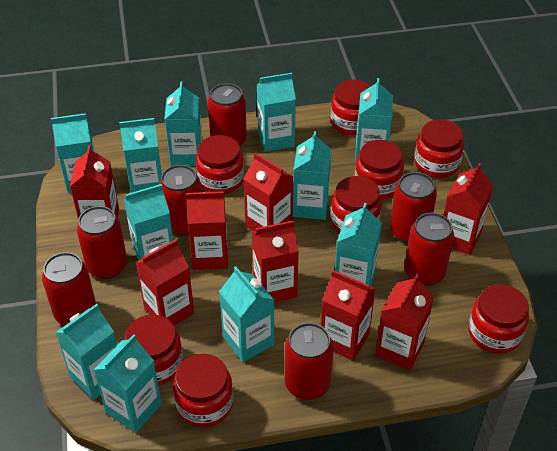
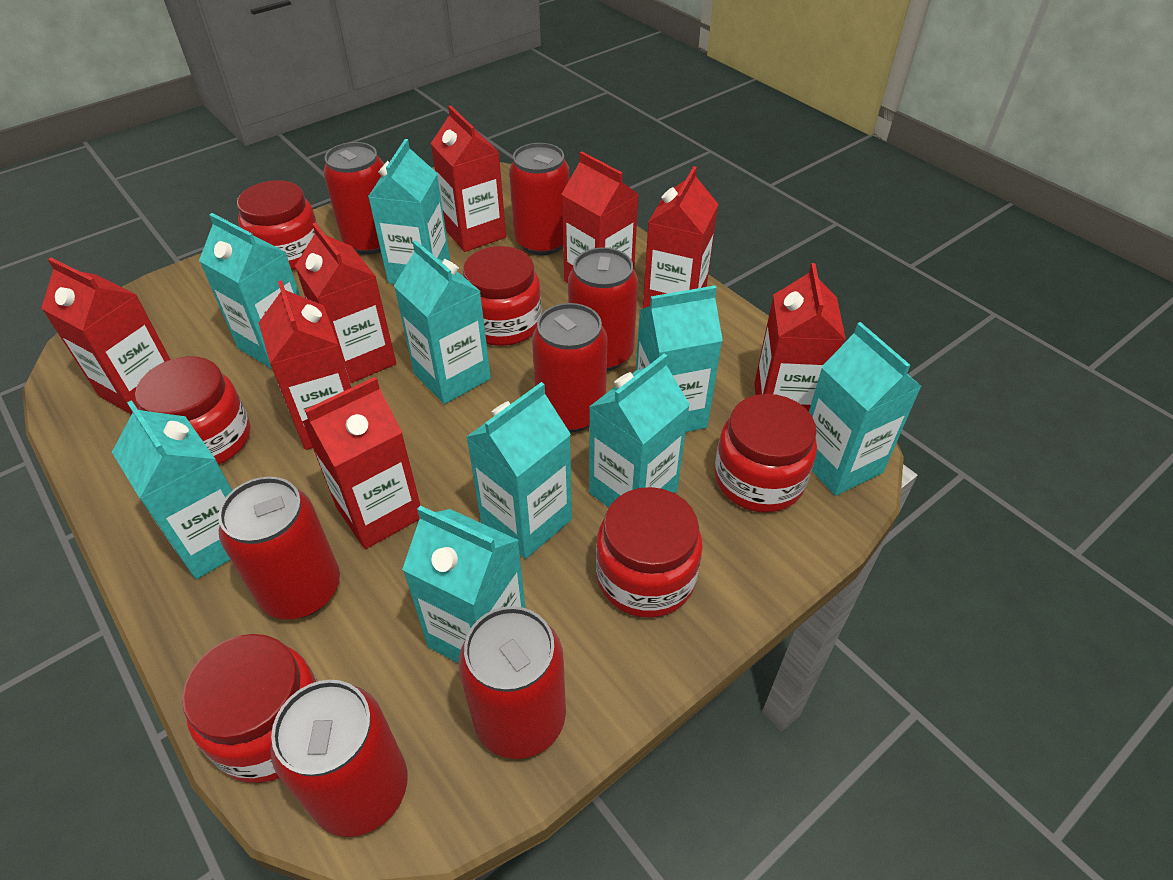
red jar: [124,314,183,385] [173,354,233,427] [196,135,244,194] [331,80,371,136] [331,176,382,233] [355,140,404,199] [414,119,464,178] [468,284,529,354] = 8 -> [135,356,251,465] [182,634,318,783] [237,180,318,270] [463,246,542,346] [596,487,703,618] [715,394,817,513] = 6
turquoise carton: [51,113,95,193] [55,304,117,400] [94,334,162,433] [119,118,162,193] [124,184,173,261] [164,82,203,166] [219,266,274,362] [257,73,296,152] [293,131,332,220] [335,203,382,286] [355,78,393,162] = 11 -> [112,400,232,579] [199,213,300,370] [368,139,450,284] [394,240,491,404] [402,506,526,663] [466,382,572,559] [589,354,690,507] [636,286,723,432] [809,322,922,496] = 9

